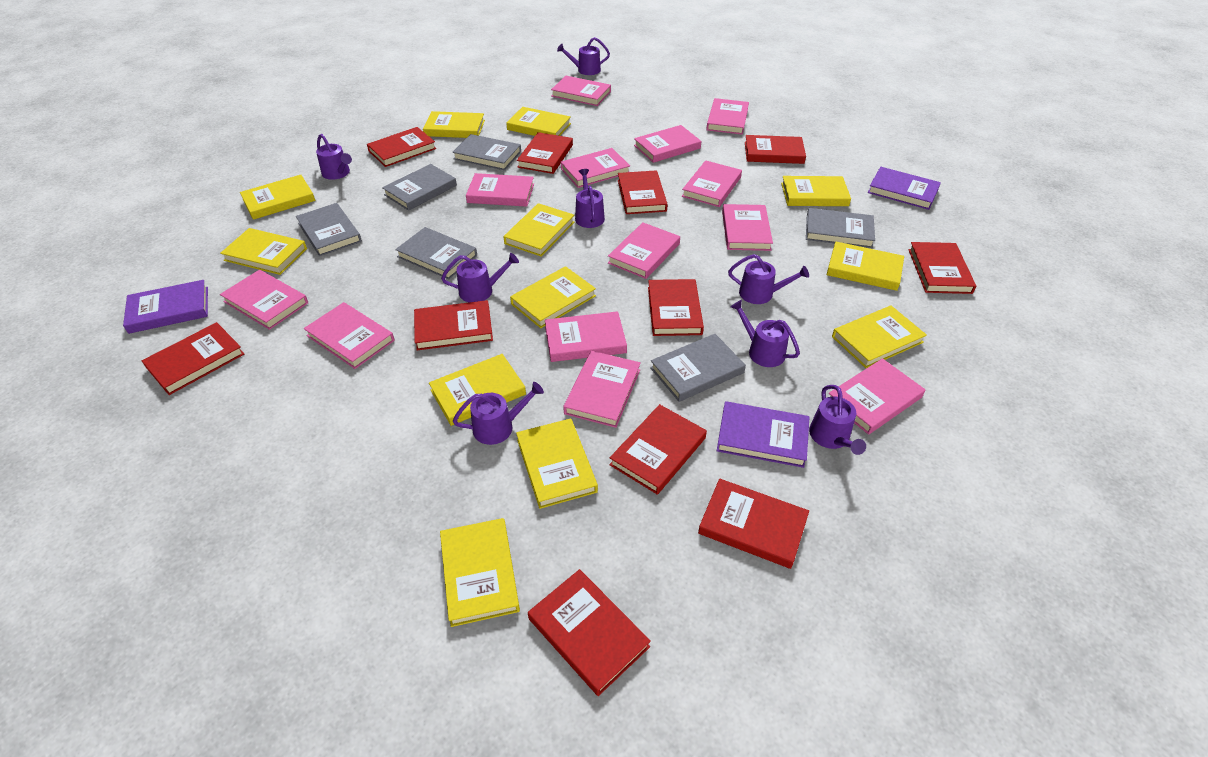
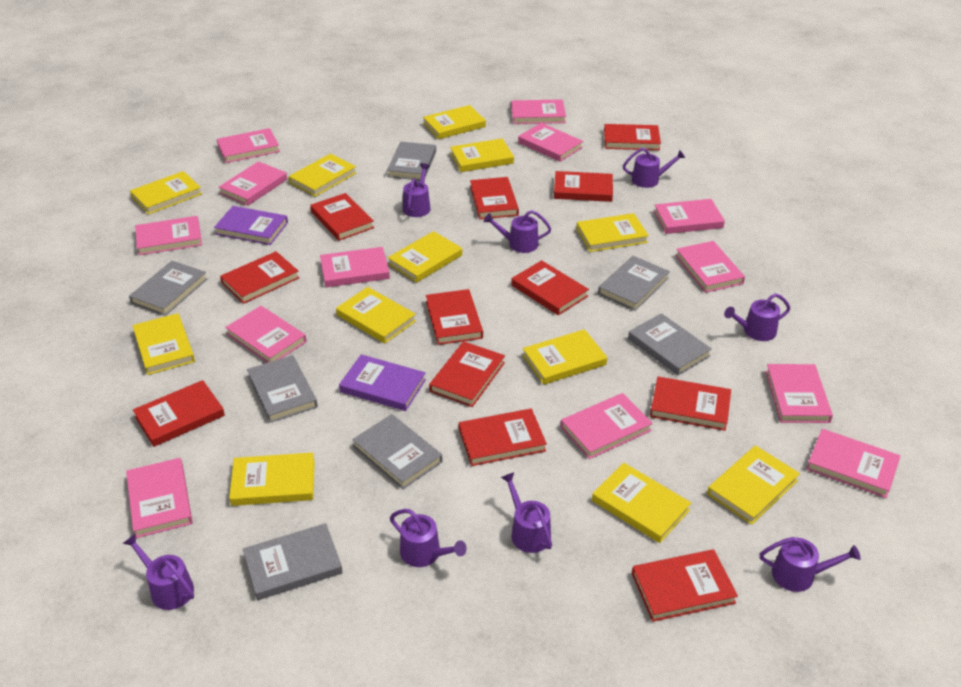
grey book: [296,203,362,256] [382,164,457,211] [395,227,477,279] [453,134,521,170] [650,334,746,402] [806,208,875,248] = 6 -> [129,261,207,316] [243,523,343,600] [247,355,318,423] [352,414,443,489] [387,142,436,181] [598,256,670,311] [628,313,712,376] = 7
purple book: [123,280,208,334] [717,401,810,468] [868,167,941,210] = 3 -> [214,206,288,245] [339,354,426,411] = 2
red book: [142,322,244,395] [367,127,436,167] [414,300,493,350] [517,132,573,174] [528,569,651,696] [610,404,707,495] [618,170,668,214] [648,279,704,336] [698,479,809,569] [745,135,806,164] [908,242,976,294] = 11 -> [133,380,225,447] [220,251,300,304] [310,193,374,241] [426,289,483,345] [429,341,505,407] [459,409,547,466] [470,177,519,219] [511,260,589,315] [554,171,613,202] [604,124,661,150] [632,549,738,622] [650,377,731,431] = 12

